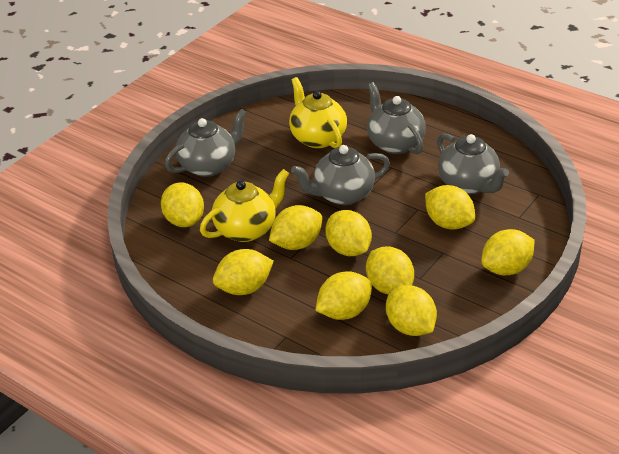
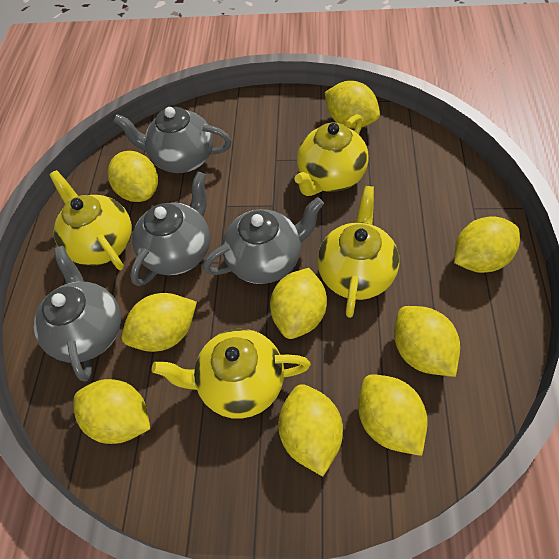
yellow teapot: [200,169,289,242] [289,77,347,148] = 2 -> [49,170,132,270] [152,329,311,419] [294,114,369,196] [317,186,399,318] = 4

